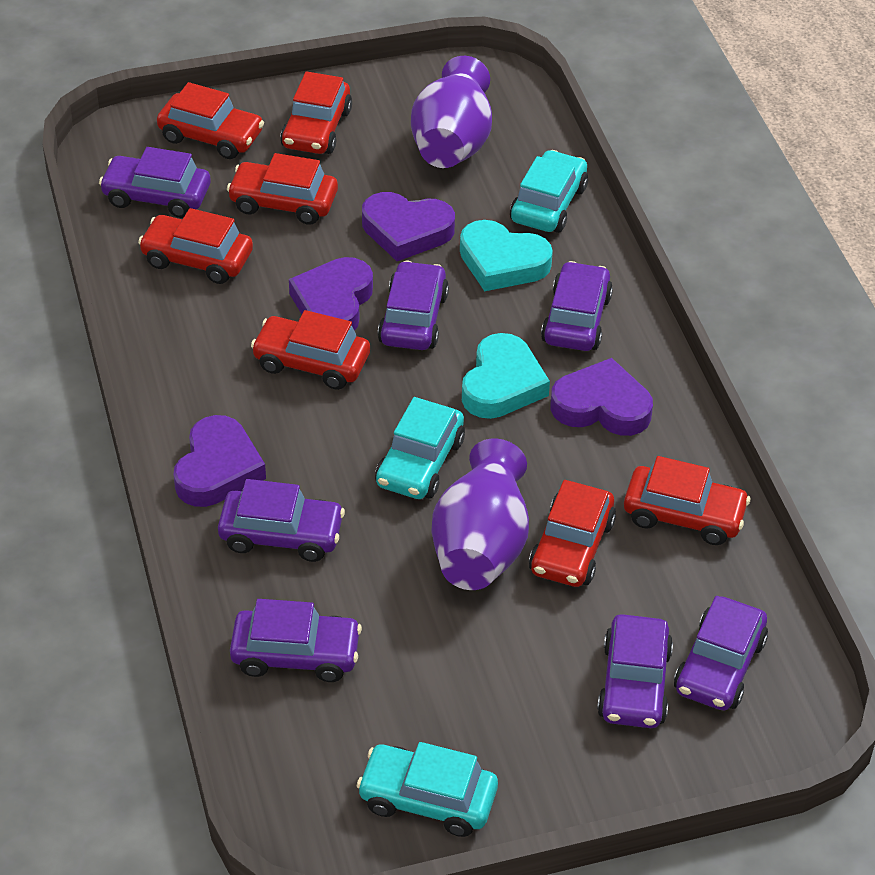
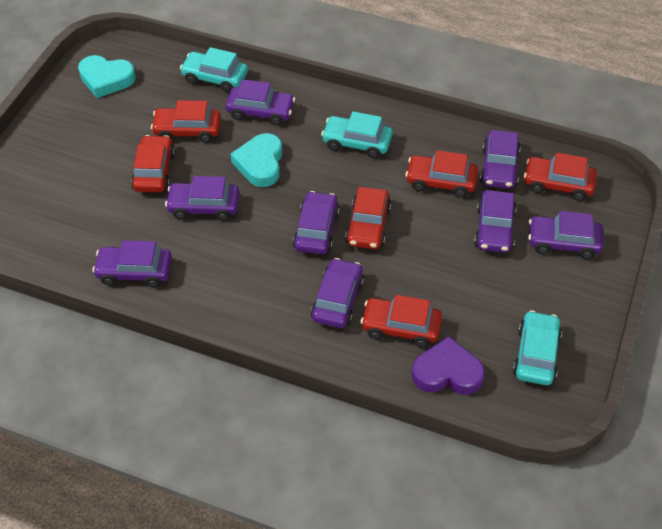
purple car: [99,147,210,218] [218,479,345,562] [230,599,362,682] [378,261,449,350] [541,261,613,351] [597,614,673,728] [674,596,768,710] = 7 -> [92,240,172,287] [165,176,239,221] [226,79,295,126] [293,191,340,254] [311,258,364,328] [474,190,517,253] [480,130,521,189] [528,211,603,259] = 8
purple heart: [173,415,266,507] [289,257,373,331] [362,192,455,261] [551,358,653,436] = 4 -> [412,336,485,395] = 1
purple vase: [411,56,492,168] [431,438,529,590] = 2 -> none = 0
red car: [138,208,253,284] [157,82,264,159] [227,153,338,225] [251,310,370,390] [280,71,352,154] [529,480,616,587] [624,456,750,545] = 7 -> [131,135,175,192] [151,100,221,143] [345,187,391,249] [361,295,442,348] [405,150,478,198] [524,153,597,201] = 6

